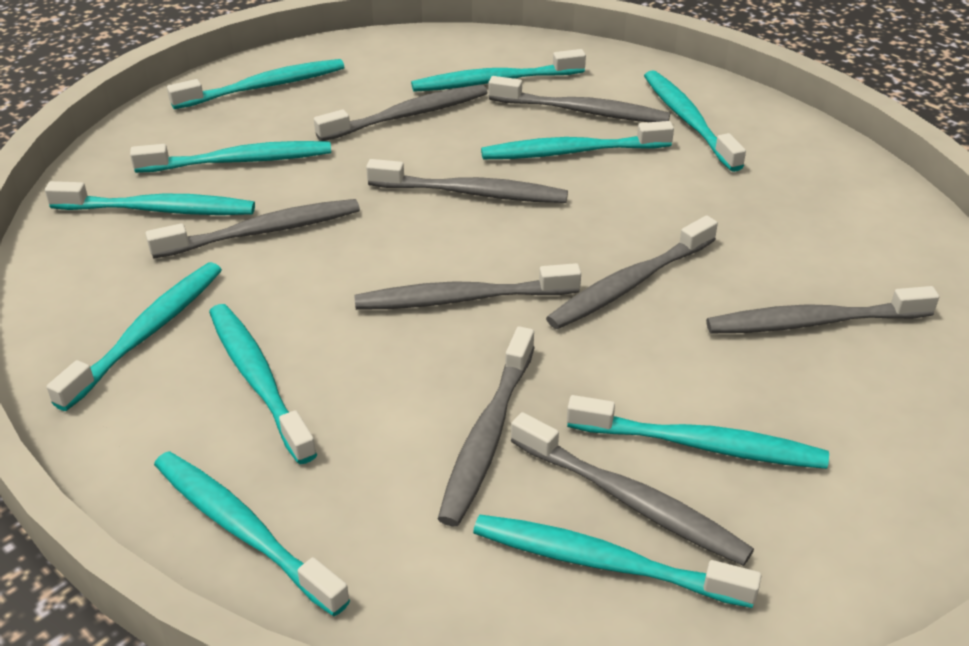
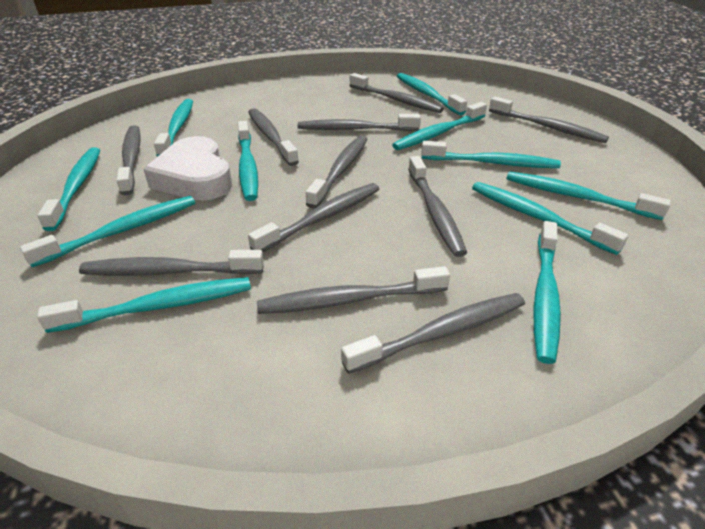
grey toothbrush: [145,199,360,259] [314,84,487,141] [354,263,581,310] [366,159,568,203] [438,326,535,526] [488,76,670,122] [511,412,754,566] [546,215,718,329] [706,286,939,333] = 9 -> [79,250,264,276] [116,125,141,195] [248,108,299,166] [248,183,379,252] [257,266,450,314] [298,114,421,131] [306,136,368,209] [341,293,525,374] [349,73,444,113] [408,156,467,257] [489,96,609,143] = 11
white heart: none = 0 -> [143,136,232,201] = 1

